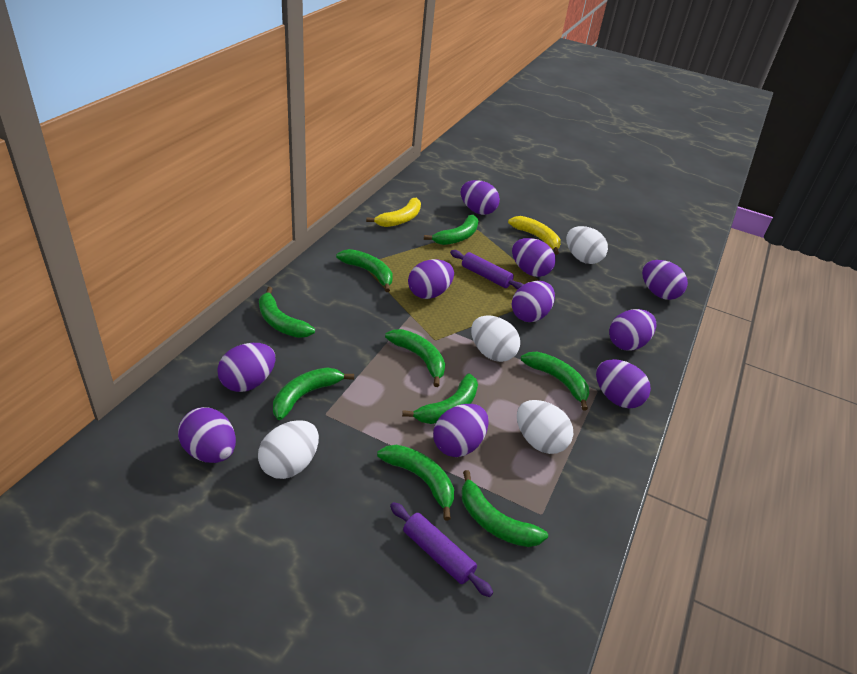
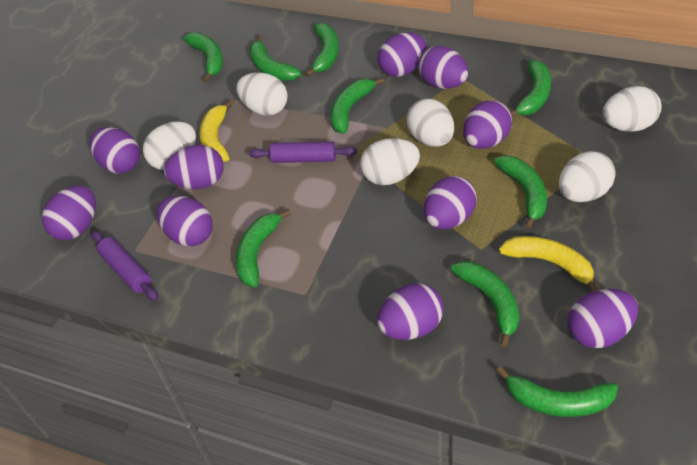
white egg: [258,420,319,479] [471,315,520,362] [517,400,573,454] [566,226,608,264] = 4 -> [143,121,196,170] [236,72,288,116] [360,138,420,185] [407,99,454,147] [559,151,616,202] [603,86,662,132] = 6

